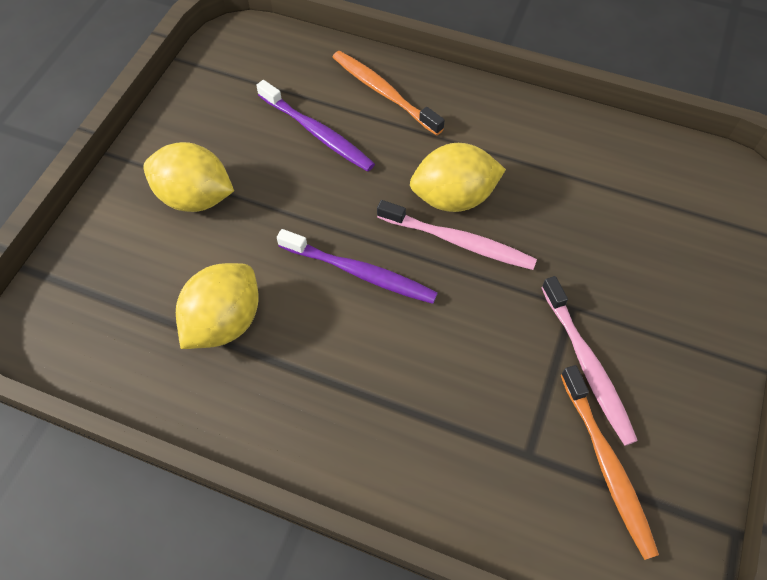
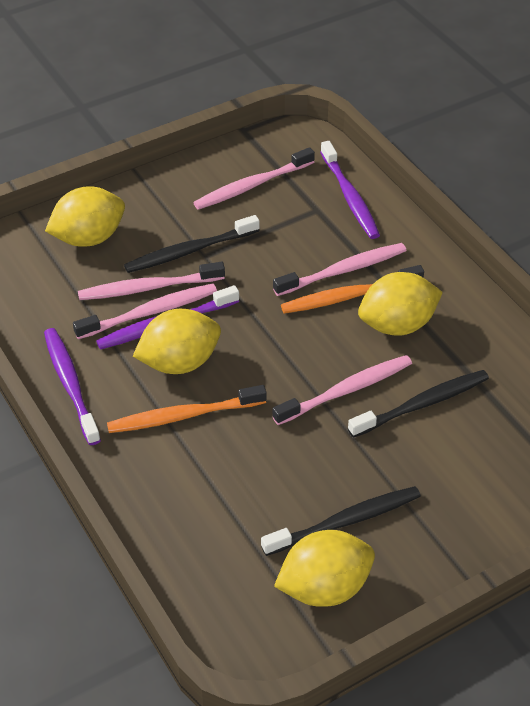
black toothbrush: none = 0 -> [124,215,260,273] [261,486,421,556] [348,370,489,438] = 3
pink toothbrush: [377,200,537,270] [541,276,638,446] = 2 -> [73,284,217,339] [78,262,225,300] [193,147,315,210] [272,355,412,425] [273,243,407,296] = 5
purple toothbrush: [256,80,375,172] [277,229,438,304] = 2 -> [44,328,101,445] [96,285,239,350] [320,141,380,239] = 3
yellow lemon: [143,142,234,212] [176,263,259,349] [410,143,506,212] = 3 -> [45,186,125,247] [133,309,221,374] [274,530,375,607] [358,272,443,336] = 4

